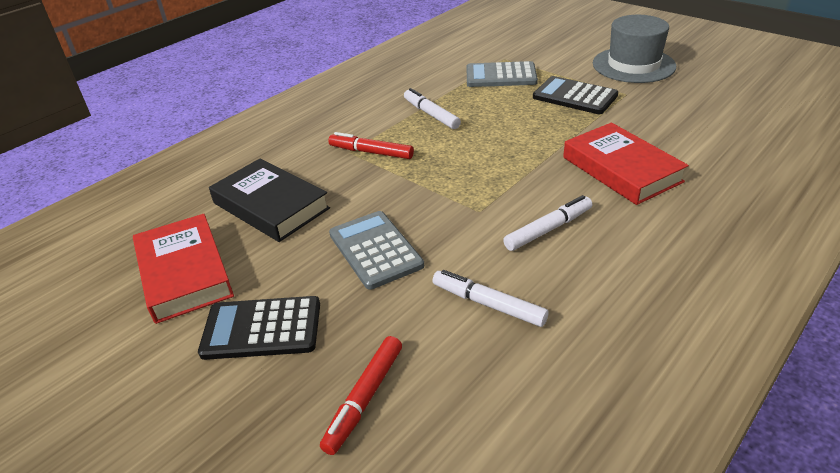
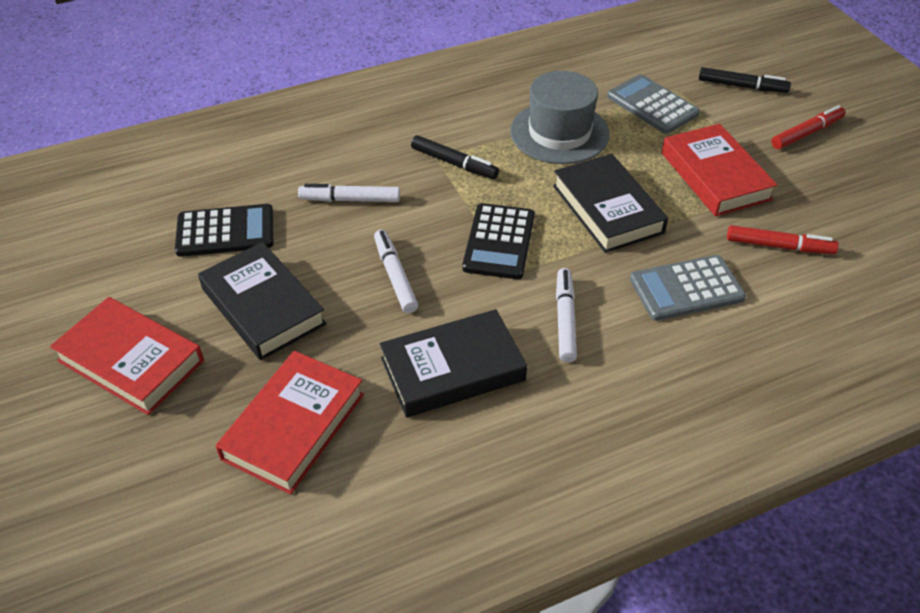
black book: [209,158,330,242] = 1 -> [198,242,326,360] [380,309,527,418] [553,154,668,253] = 3
black marker: none = 0 -> [411,135,499,179] [699,67,791,93] = 2
red book: [133,214,234,324] [563,122,689,205] = 2 -> [50,297,204,415] [216,351,364,495] [662,124,777,217] = 3

